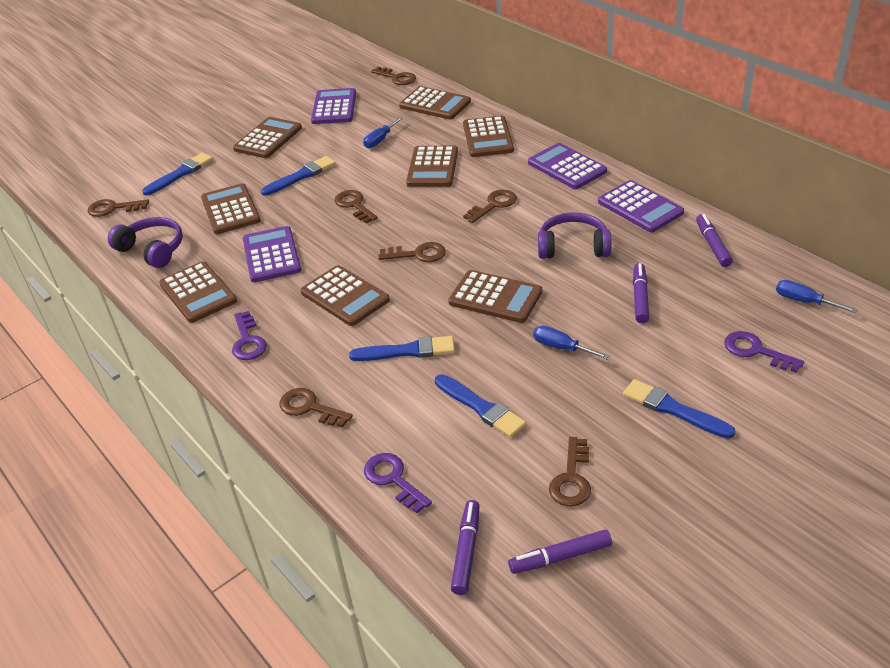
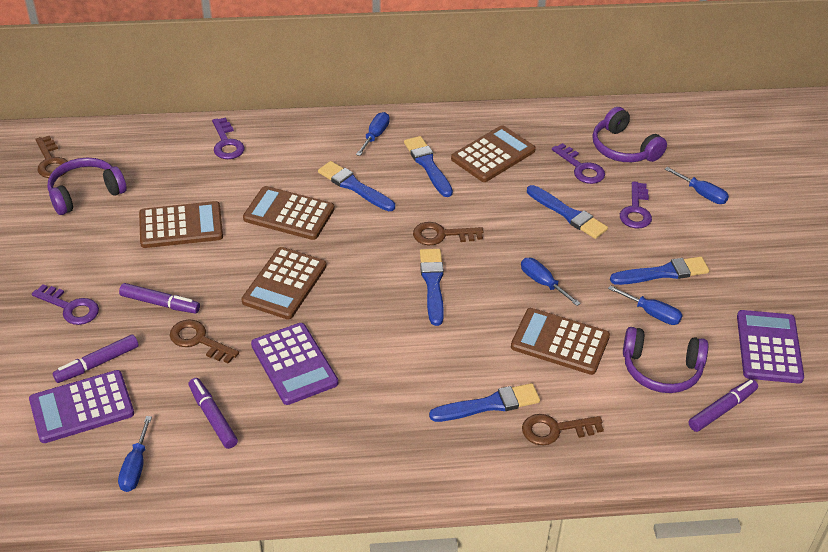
blue brush: [142,152,213,195] [261,156,336,196] [349,336,455,361] [435,374,526,438] [623,379,735,439] = 5 -> [318,161,395,211] [404,136,453,197] [420,249,444,326] [429,383,540,422] [527,185,608,239] [610,257,709,285] = 6
blue screwdriver: [363,116,403,148] [533,326,610,360] [776,280,858,313] = 3 -> [118,416,152,492] [356,112,390,156] [521,258,581,306] [608,285,683,325] [665,167,729,204] = 5
brown calculator: [159,261,237,323] [201,183,261,234] [233,117,302,158] [300,265,390,326] [399,86,471,119] [406,146,458,187] [448,270,542,323] [463,116,514,157] = 8 -> [139,201,223,248] [241,247,327,320] [243,186,335,240] [451,125,536,182] [511,308,610,375] = 5
brown key: [88,199,149,217] [279,388,353,428] [334,190,378,223] [371,67,416,85] [378,242,446,262] [463,190,517,223] [549,437,591,507] = 7 -> [35,136,68,178] [170,319,239,364] [413,222,483,245] [522,414,604,445] = 4
purple calculator: [243,226,301,282] [311,88,356,124] [528,143,607,189] [598,180,684,232] = 4 -> [29,370,134,443] [251,323,338,405] [737,310,804,384] = 3
purple headphones: [108,217,183,268] [538,212,612,259] = 2 -> [47,158,127,215] [593,107,667,162] [623,327,708,393] = 3
purple key: [232,311,267,360] [364,453,432,513] [724,331,804,373] = 3 -> [32,284,99,325] [212,117,245,159] [552,143,605,184] [620,181,652,228] = 4

